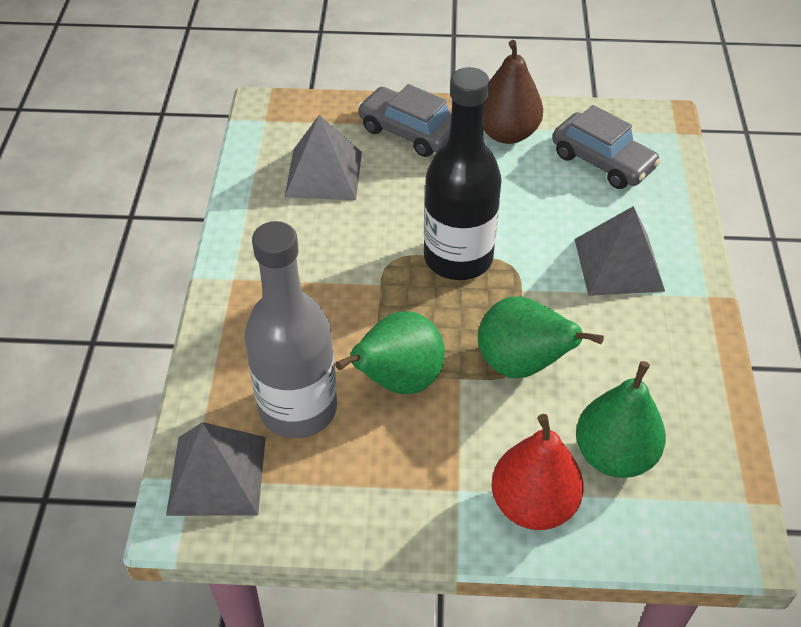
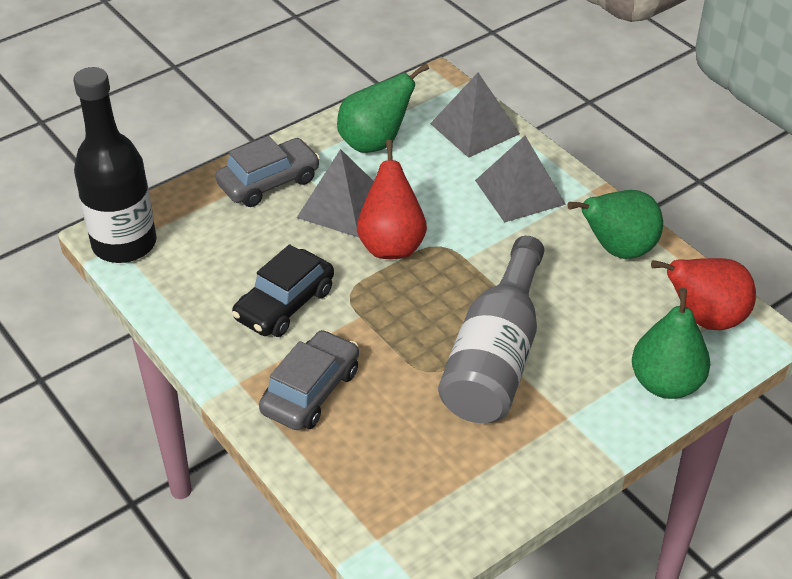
black car: none = 0 -> [232,244,334,337] = 1
brown pear: [483,40,543,144] = 1 -> none = 0
red pear: [492,414,584,530] = 1 -> [357,140,427,259] [651,258,756,330] = 2

